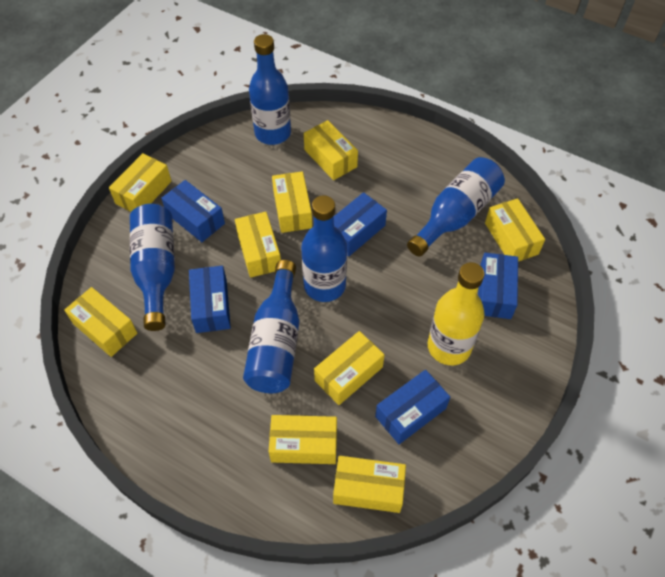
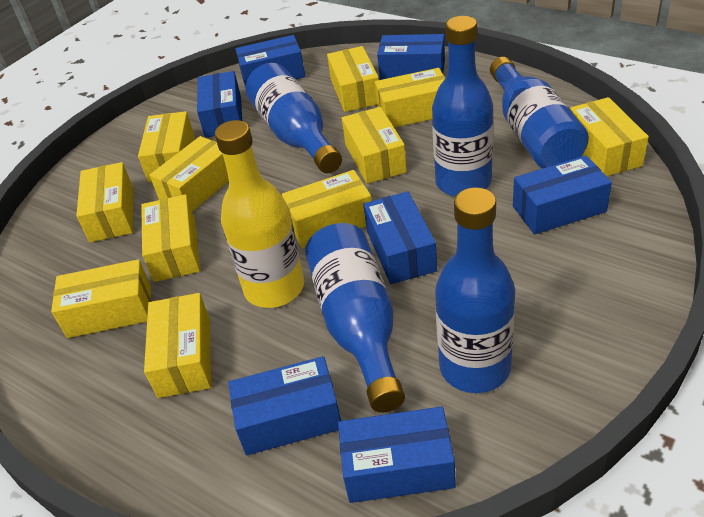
blue box: [161,180,225,242] [189,266,231,333] [334,192,387,257] [375,370,450,444] [478,253,518,319] = 5 -> [197,71,242,138] [228,356,341,455] [236,35,305,86] [338,406,456,503] [363,191,437,284] [377,34,445,80] [513,156,612,234] = 7
yellow box: [64,287,137,357] [109,153,172,212] [235,212,281,278] [269,415,337,464] [272,171,312,233] [304,120,358,180] [314,331,385,405] [333,456,406,513] [485,198,545,262] = 9 -> [51,259,151,338] [76,162,133,242] [138,111,195,182] [141,194,200,282] [144,293,211,398] [150,136,229,212] [282,170,372,248] [327,46,379,112] [342,107,407,184] [375,68,445,127] [570,97,649,176] = 11

